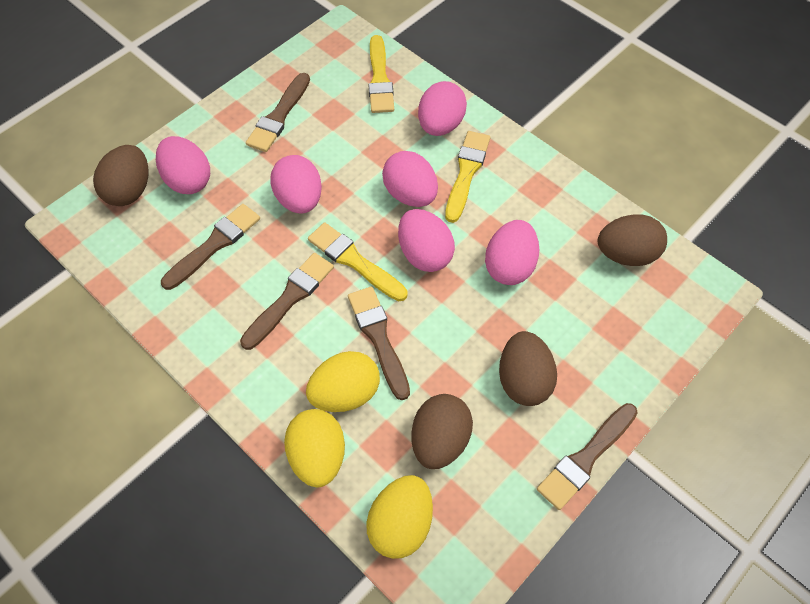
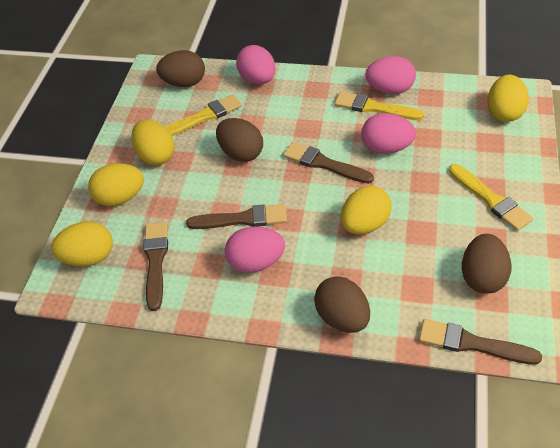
brown brush: [161,204,260,290] [240,253,334,350] [246,73,310,152] [348,286,410,400] [537,403,638,510] = 5 -> [143,222,168,311] [186,204,287,229] [283,142,374,184] [419,319,542,365] = 4
pink egg: [156,136,210,194] [270,155,322,213] [382,151,438,207] [398,209,455,272] [418,81,467,136] [485,220,539,285] = 6 -> [225,226,285,273] [236,45,275,84] [361,113,416,154] [365,56,416,94] = 4
yellow egg: [284,409,345,487] [306,351,380,412] [366,475,433,559] = 3 -> [51,221,113,266] [88,163,144,206] [131,120,174,165] [341,186,392,234] [488,75,529,122] = 5

